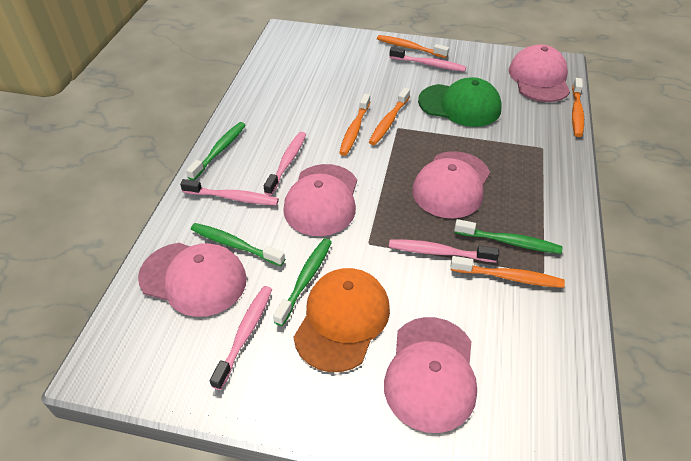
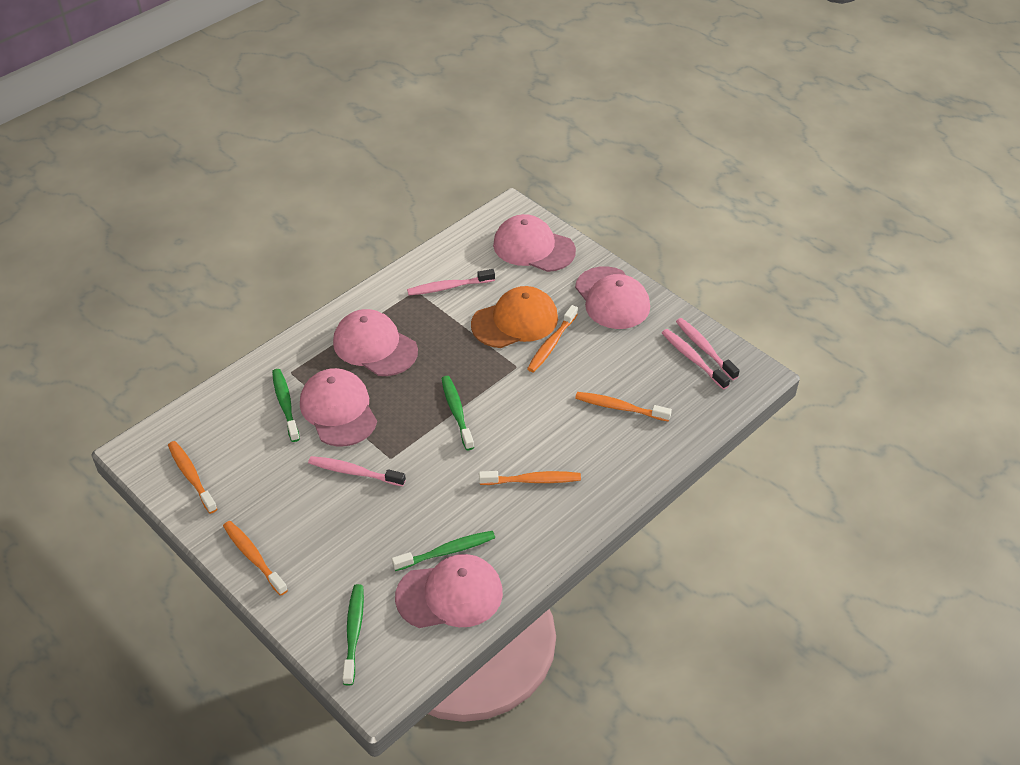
green cap: [418,77,502,127] = 1 -> none = 0
pink toothbrush: [180,179,279,205] [210,286,272,390] [264,132,306,196] [389,47,466,72] [389,239,499,262] = 5 -> [308,456,406,486] [407,269,495,295] [662,329,730,390] [676,318,740,380] = 4

